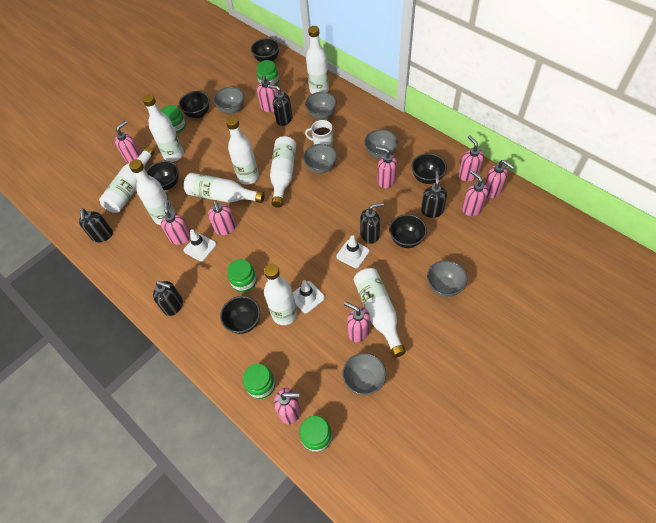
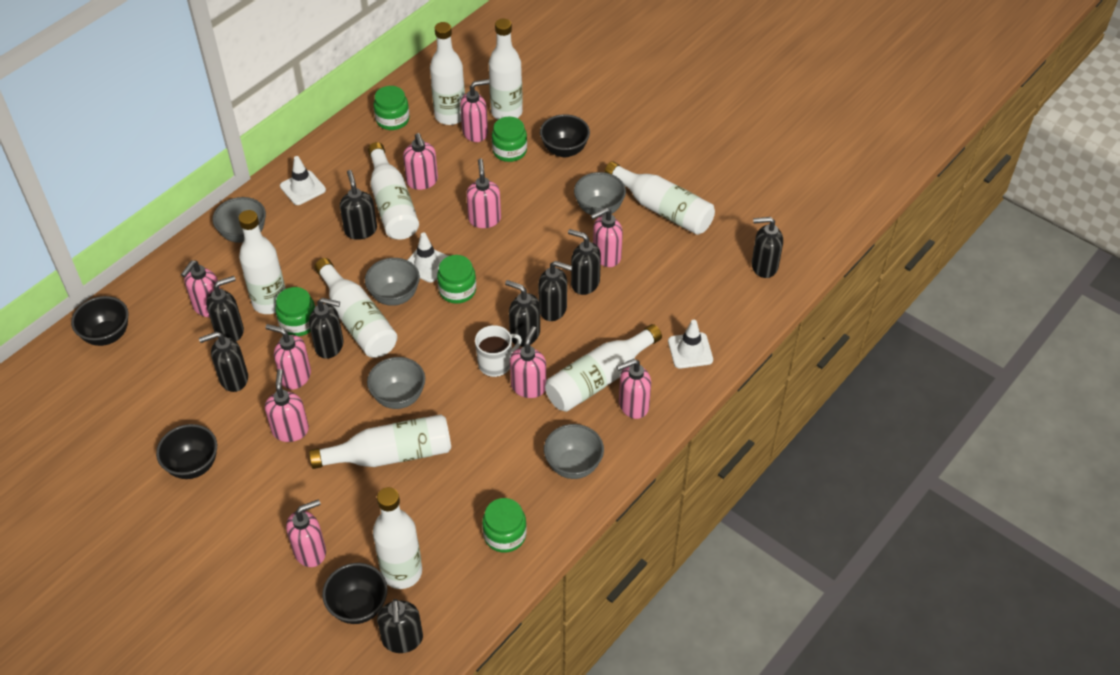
black bowl: [146,161,179,191] [179,91,209,118] [220,296,260,334] [251,38,280,62] [389,214,427,248] [411,153,447,184] = 6 -> [71,296,129,346] [156,424,217,479] [322,563,388,624] [540,114,590,157] = 4
black soap dispenser: [79,208,113,242] [153,281,183,316] [268,85,292,126] [360,202,384,244] [421,171,447,218] = 5 -> [199,332,248,392] [206,276,244,341] [309,298,343,359] [340,170,377,240] [377,599,423,653] [505,280,540,347] [538,261,573,321] [568,229,601,295] [751,217,783,278] = 9
grey bowl: [213,87,244,114] [303,144,337,174] [305,92,337,120] [343,353,386,395] [364,129,398,159] [427,260,467,297] = 6 -> [212,197,266,243] [365,258,420,306] [367,357,425,409] [544,424,604,479] [574,172,626,217] = 5

